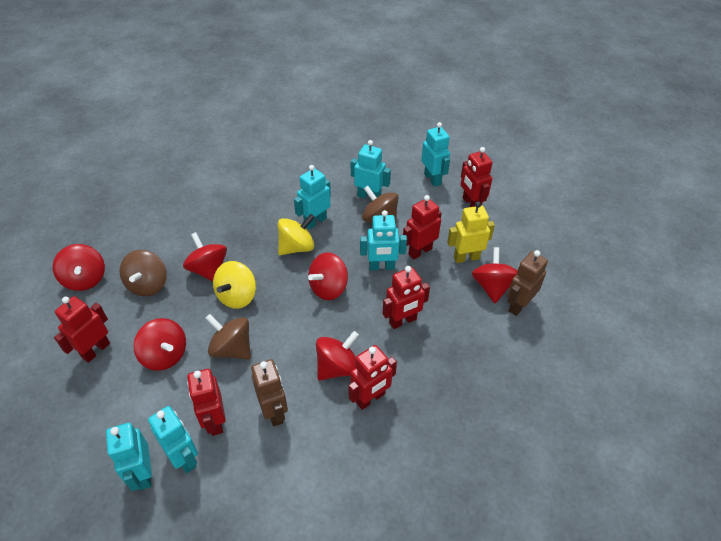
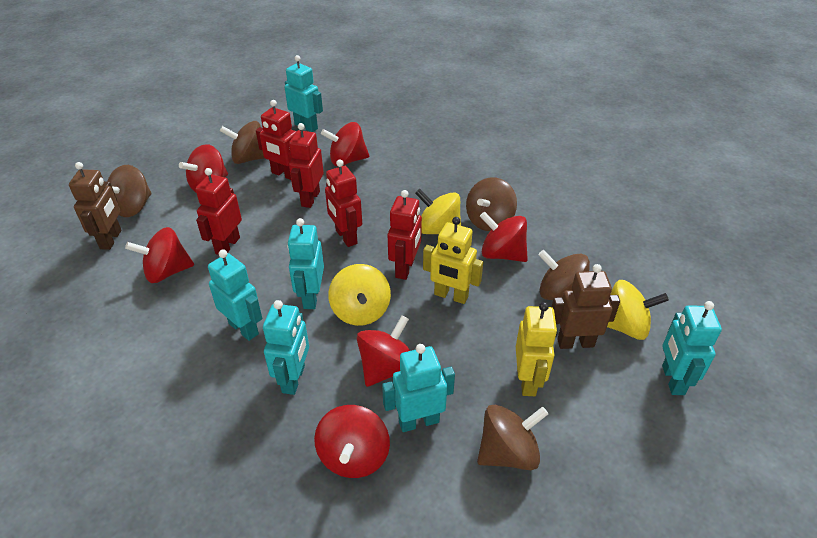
brown spinning top: [120,250,167,296] [205,314,251,360] [362,186,398,224] = 3 -> [108,165,152,217] [220,121,264,164] [466,177,517,231] [477,404,548,470] [538,250,590,300] = 5
red robot: [54,296,110,363] [187,369,226,436] [348,345,397,410] [383,266,430,329] [403,195,442,260] [460,147,492,207] = 6 -> [196,168,242,255] [256,100,296,180] [289,123,324,208] [325,159,362,247] [388,190,422,280] = 5
yellow robot: [447,202,495,263] = 1 -> [423,217,483,304] [516,302,557,396] = 2
yellow spinning top: [213,261,256,309] [278,214,315,255] = 2 -> [328,264,391,326] [415,189,461,234] [607,280,669,340] = 3

